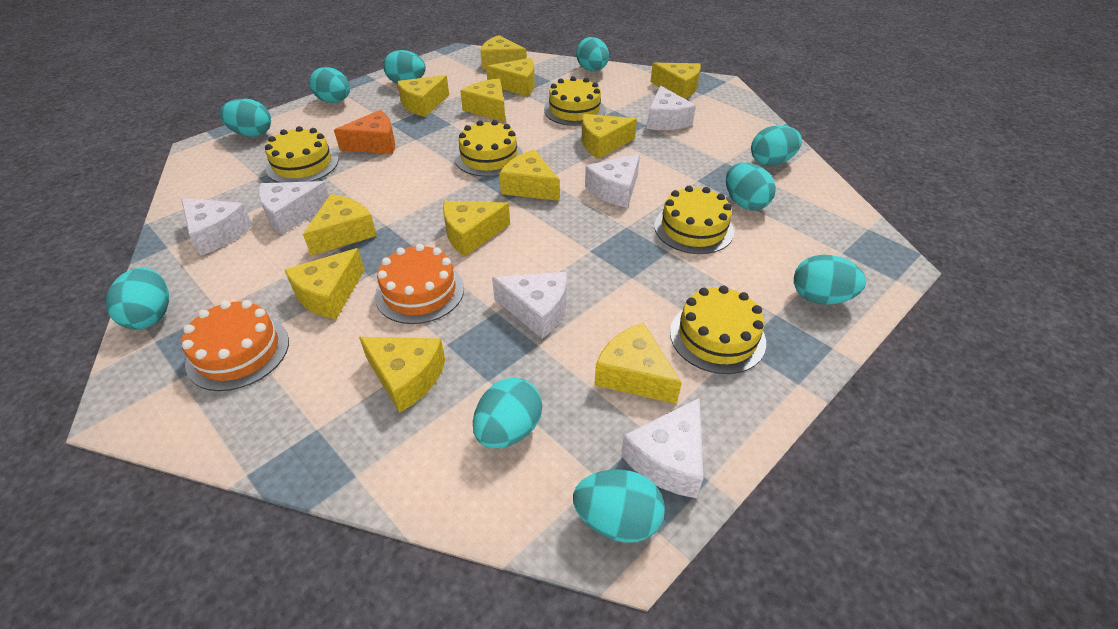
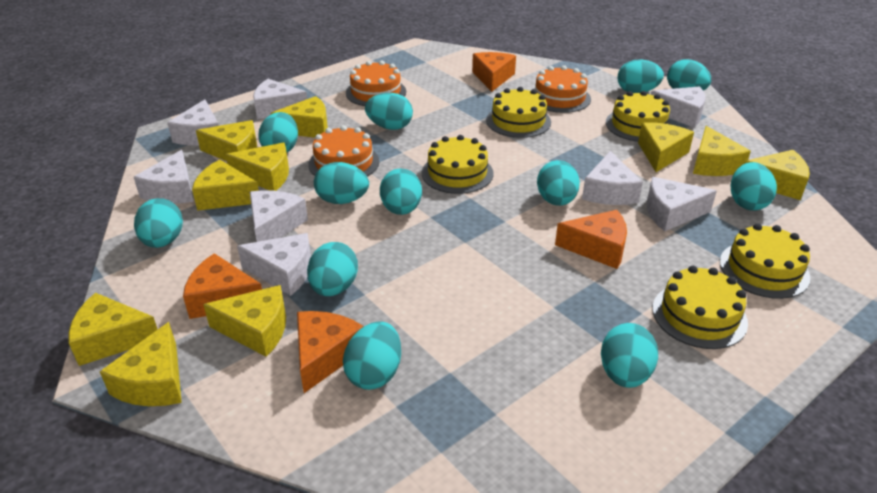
orange cake: [182,300,289,391] [375,244,464,324] = 2 -> [309,125,379,177] [346,60,406,106] [534,65,591,113] = 3
orange cheese: [334,110,395,154] = 1 -> [183,253,262,319] [297,311,364,393] [472,52,516,92] [555,210,627,269] = 4
turquoise egg: [106,268,169,330] [219,99,271,137] [309,67,350,103] [383,50,426,83] [473,378,542,448] [573,469,665,543] [576,37,609,71] [726,163,776,210] [751,125,802,166] [794,255,866,305] = 10 -> [134,198,183,248] [259,112,298,153] [307,242,358,296] [314,162,369,204] [343,321,401,390] [365,93,413,130] [380,168,422,215] [537,160,580,206] [601,323,658,388] [617,59,664,93] [667,59,711,91] [731,162,777,210] = 12
white cheese: [181,198,252,255] [258,181,329,235] [492,272,567,339] [585,154,640,208] [621,398,703,498] [647,86,696,130] = 6 -> [134,150,193,204] [167,99,219,146] [237,233,311,296] [250,190,308,242] [253,79,307,120] [582,151,643,205] [647,177,717,231] [651,86,705,128] = 8
yellow cheese: [285,248,364,319] [303,194,377,256] [359,337,445,413] [397,75,449,117] [443,201,510,256] [460,79,505,122] [480,35,527,69] [486,58,535,96] [499,150,560,201] [582,114,637,159] [594,323,682,404] [650,63,701,99] = 12 -> [68,293,158,366] [99,322,182,406] [192,159,259,211] [196,120,257,161] [203,285,286,357] [225,142,289,191] [271,96,328,138] [638,122,694,172] [693,126,751,176] [744,150,810,200] = 10

